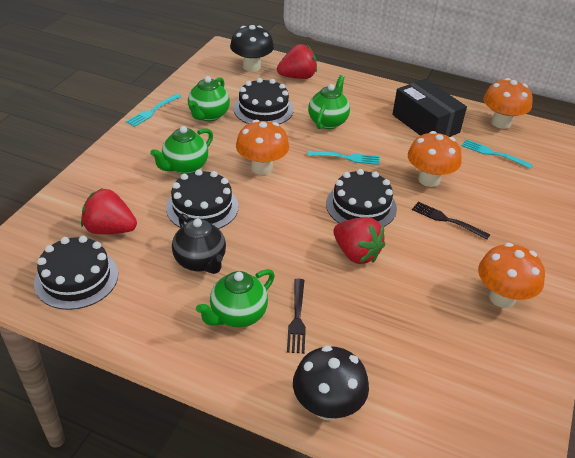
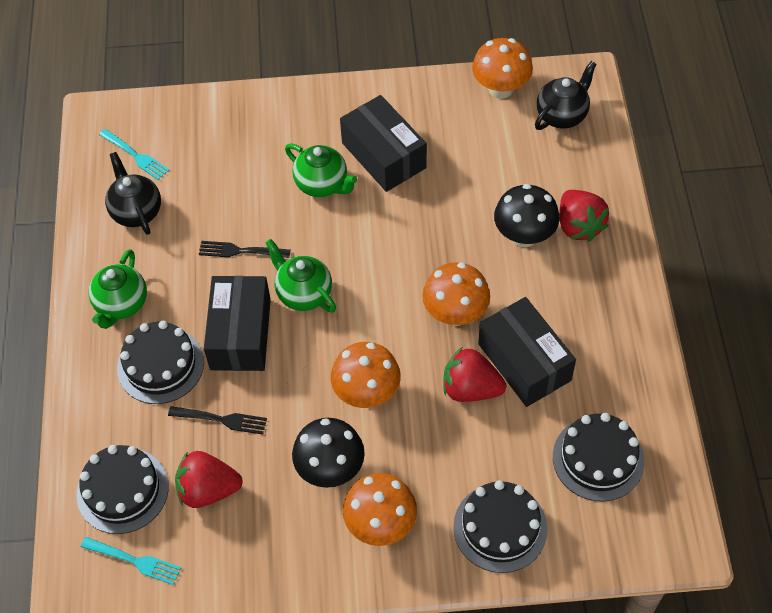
black box: [392,79,467,137] = 1 -> [204,276,271,371] [340,95,427,192] [478,297,576,407] = 3
black teapot: [172,213,226,274] = 1 -> [105,152,161,235] [535,61,597,130] = 2
green teapot: [150,126,213,174] [188,76,230,121] [196,269,275,328] [308,75,350,129] = 4 -> [89,249,147,329] [266,239,336,312] [285,143,358,197] = 3
turquoise fork: [126,94,181,127] [307,151,380,165] [461,139,533,169] = 3 -> [81,537,181,585] [99,129,169,180] = 2

